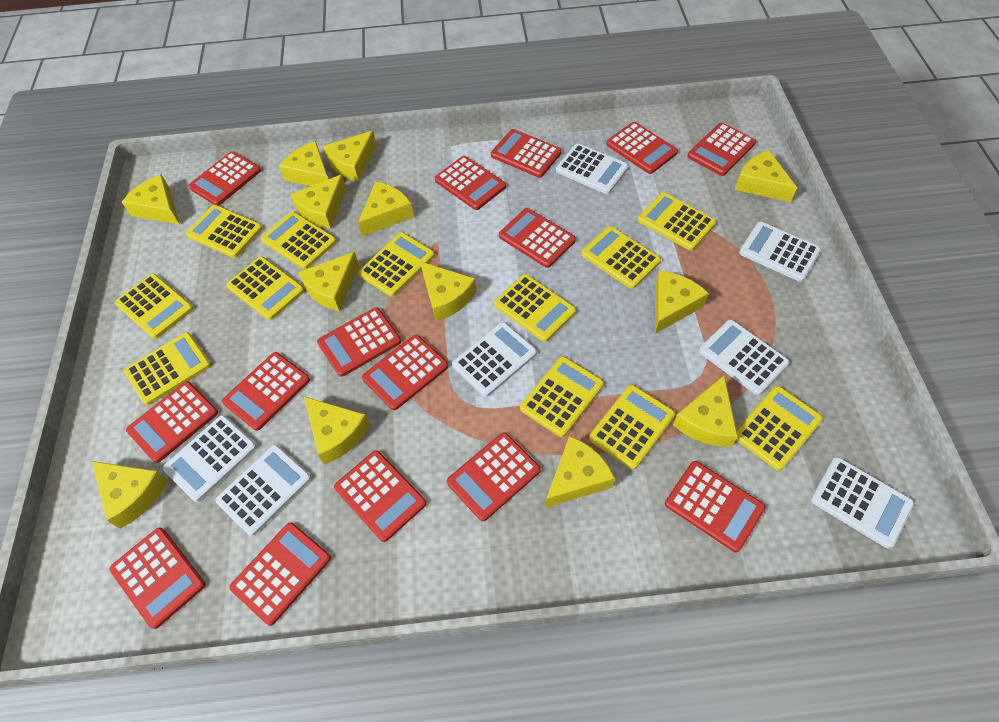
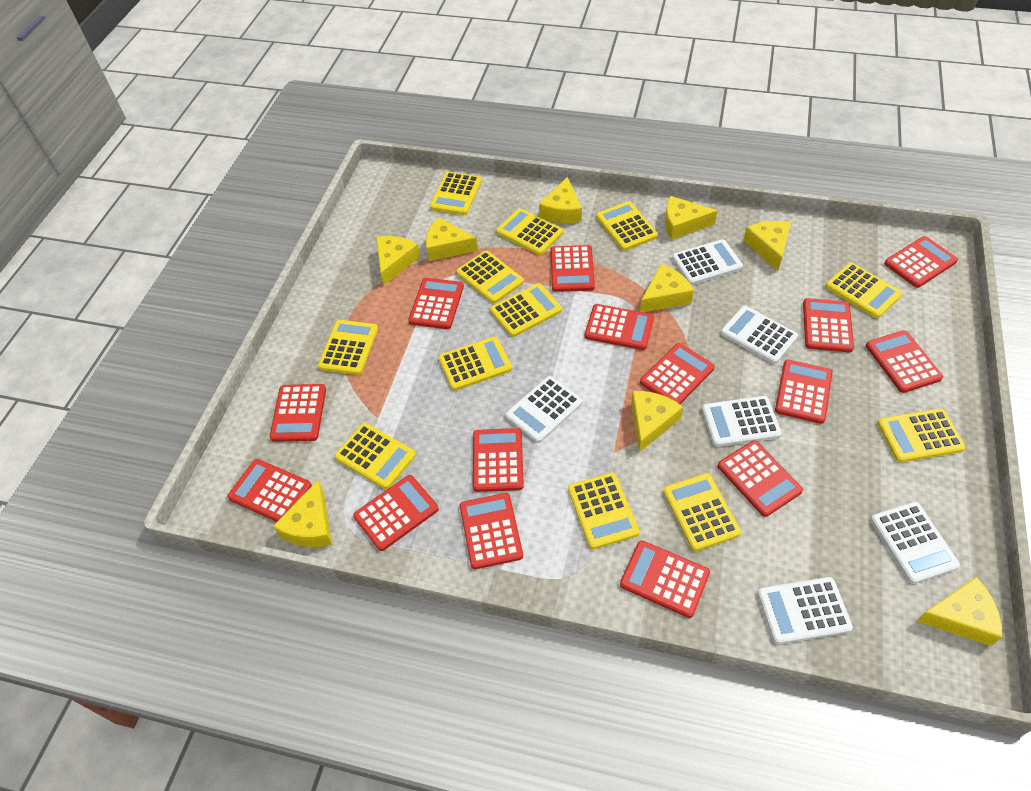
white calculator: [163,415,257,502] [215,445,311,536] [452,322,537,397] [556,144,629,194] [699,320,789,395] [739,222,821,282] [811,457,914,548] = 7 -> [505,376,583,443] [672,239,743,285] [702,396,782,447] [721,306,798,364] [757,577,853,644] [870,502,960,584] = 6
yellow cheese: [92,461,168,529] [122,175,180,225] [279,141,328,186] [290,174,346,229] [298,252,359,311] [304,396,370,464] [323,131,377,182] [358,181,414,236] [420,262,477,321] [546,436,615,508] [655,271,709,334] [673,376,738,447] [735,150,797,202] = 13 -> [273,481,332,547] [376,236,420,285] [426,217,478,261] [539,177,582,223] [631,391,683,452] [640,264,694,312] [665,196,717,240] [743,221,791,271] [917,577,1002,646] = 9

